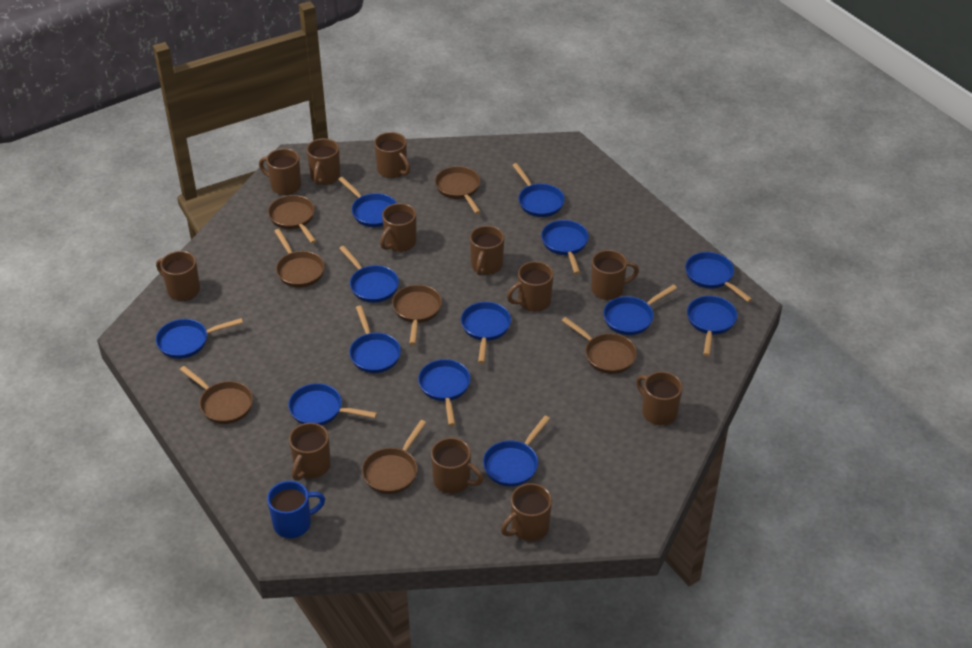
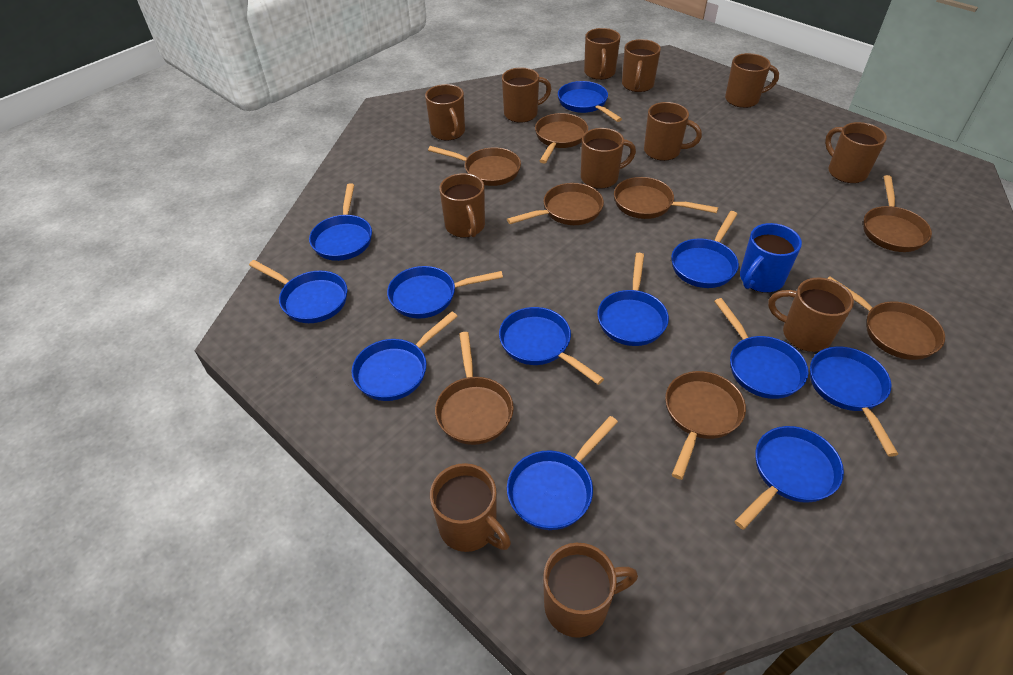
blue pan: [156,318,243,359] [288,383,377,425] [338,177,397,227] [339,246,399,303] [349,305,401,373] [418,359,471,426] [461,302,511,364] [483,416,550,487] [512,163,565,217] [541,220,589,274] [603,285,677,335] [685,252,752,302] [687,296,737,356] = 13 -> [249,260,347,323] [309,183,372,261] [352,312,458,401] [387,266,503,319] [499,307,604,385] [507,416,618,530] [558,81,622,122] [597,253,669,346] [671,211,739,288] [714,298,808,399] [734,426,844,530] [810,347,898,457] = 12
brown pan: [180,366,253,424] [268,195,316,244] [274,229,325,288] [362,420,426,494] [392,285,442,345] [435,166,481,214] [562,317,637,374] = 7 -> [428,146,521,186] [435,332,514,445] [507,183,604,225] [535,113,588,163] [614,177,718,219] [665,371,746,480] [827,276,945,360] [863,175,932,252] = 8

